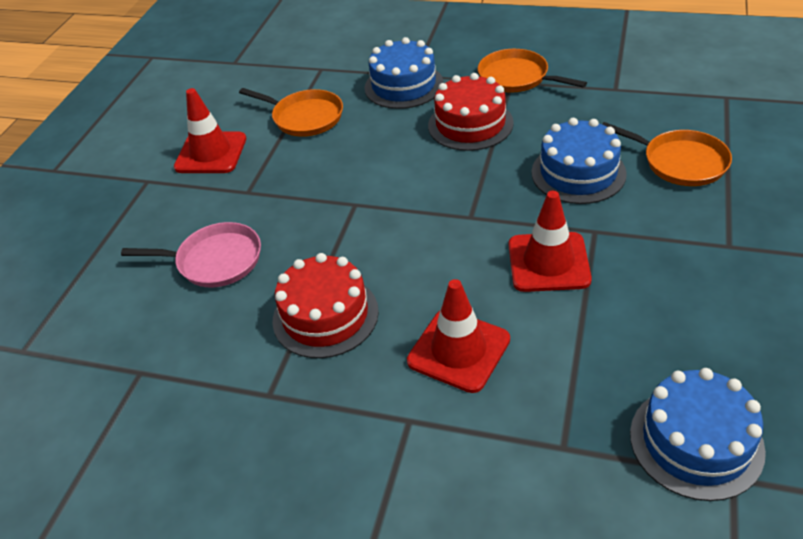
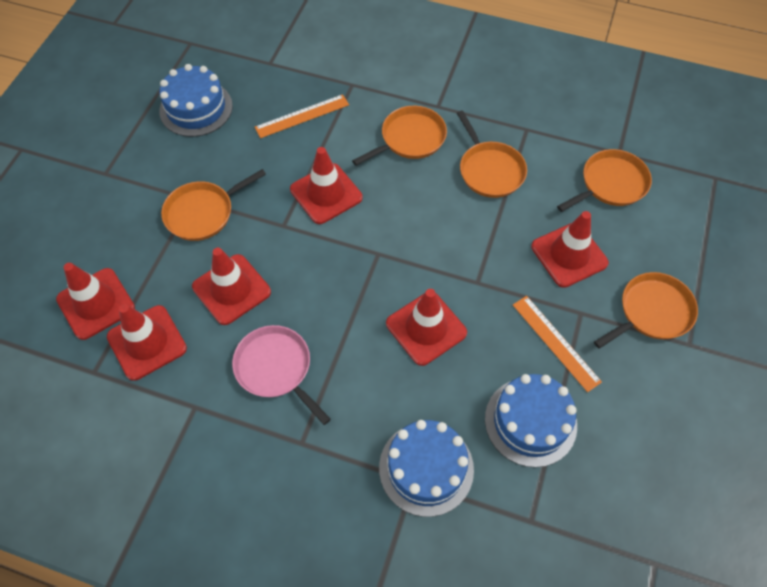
orange pan: [239,88,343,137] [478,49,587,93] [602,122,732,186] = 3 -> [161,169,266,241] [352,106,447,166] [457,110,527,198] [557,149,652,212] [594,272,698,349] = 5
orange ruler: none = 0 -> [255,94,349,138] [513,296,602,392] = 2
red cake: [273,253,379,358] [428,73,514,151] = 2 -> none = 0
red traffic cone: [174,88,246,173] [407,279,510,393] [509,191,592,292] = 3 -> [56,263,135,340] [107,304,187,381] [192,248,271,325] [290,147,362,224] [386,289,467,366] [531,211,609,288] = 6

